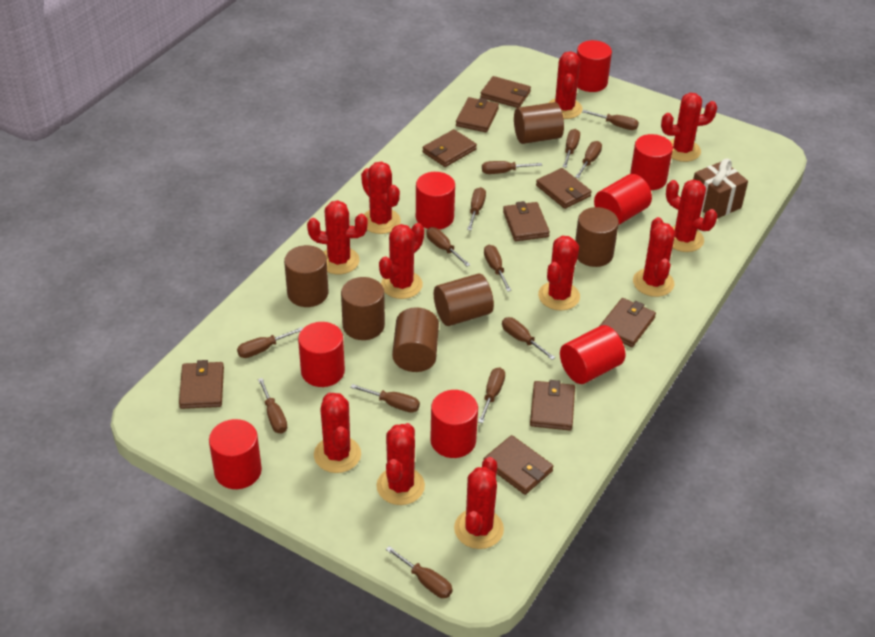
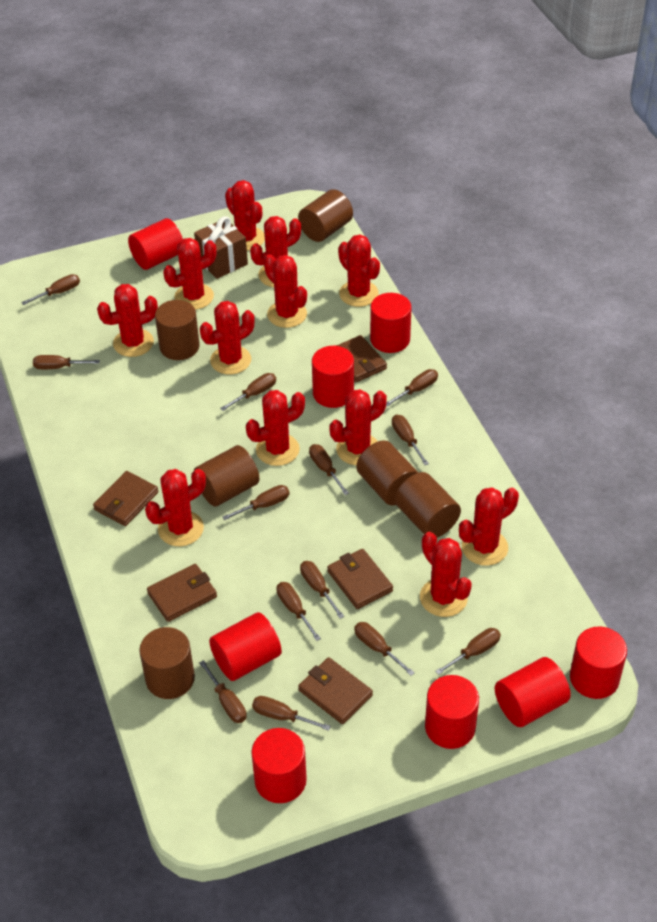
brown wallet: [179,360,224,409] [422,129,477,167] [456,97,499,132] [480,76,531,108] [483,435,554,495] [503,201,550,241] [530,380,575,431] [536,168,592,209] [600,298,656,347] = 9 -> [93,471,158,526] [147,564,217,622] [298,657,373,724] [327,549,393,609] [336,335,387,383] = 5
red cactus: [307,200,368,274] [314,393,361,473] [361,162,401,234] [376,423,425,505] [379,223,424,299] [454,457,504,549] [538,236,580,311] [549,51,582,119] [633,217,675,297] [661,93,717,162] [666,179,717,252] = 11 -> [97,284,158,357] [145,469,206,546] [163,238,216,310] [200,301,255,375] [225,180,265,251] [246,390,305,466] [250,216,301,287] [264,254,307,328] [330,389,387,465] [338,235,380,307] [420,532,472,617] [459,487,519,566] = 12

